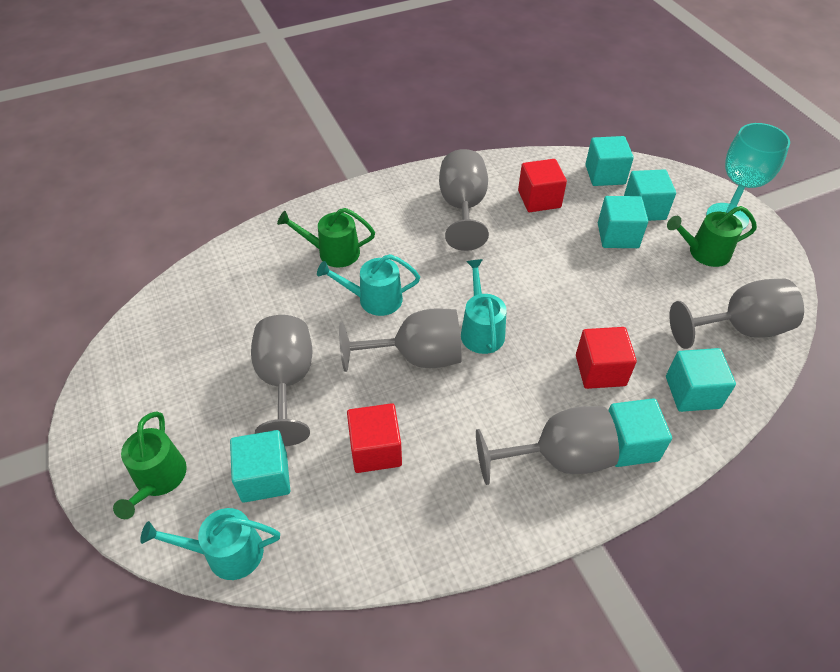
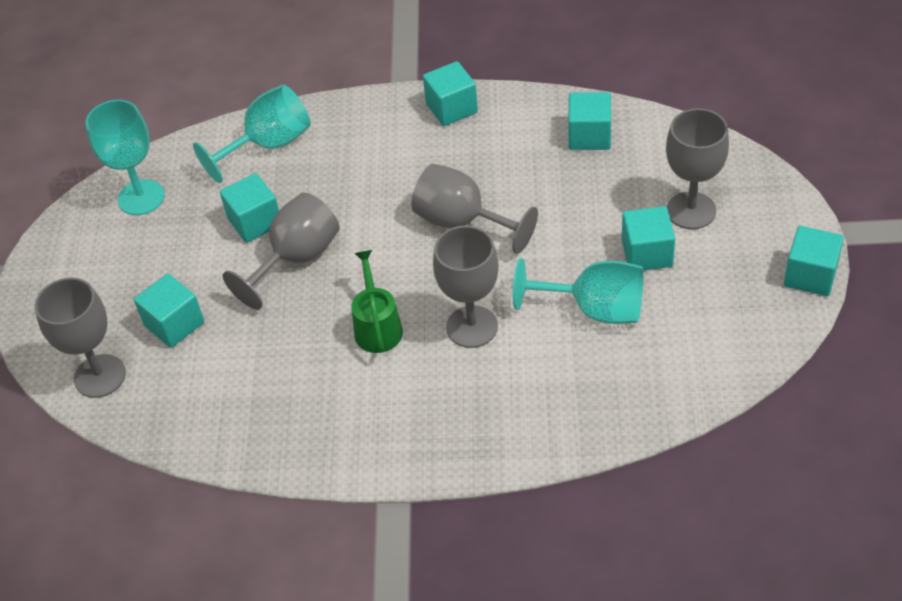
green watering can: [113,412,187,519] [277,208,375,267] [667,206,757,267] = 3 -> [351,250,403,353] = 1
red cube: [347,403,402,473] [518,159,567,212] [576,327,637,389] = 3 -> none = 0
turquoise goblet: [706,123,790,230] = 1 -> [86,100,164,215] [193,85,311,183] [513,258,643,324] = 3
turquoise watering can: [140,508,280,580] [317,254,420,316] [461,259,507,354] = 3 -> none = 0

